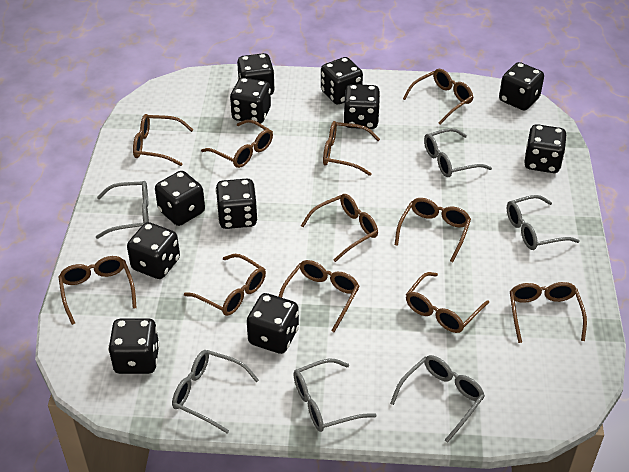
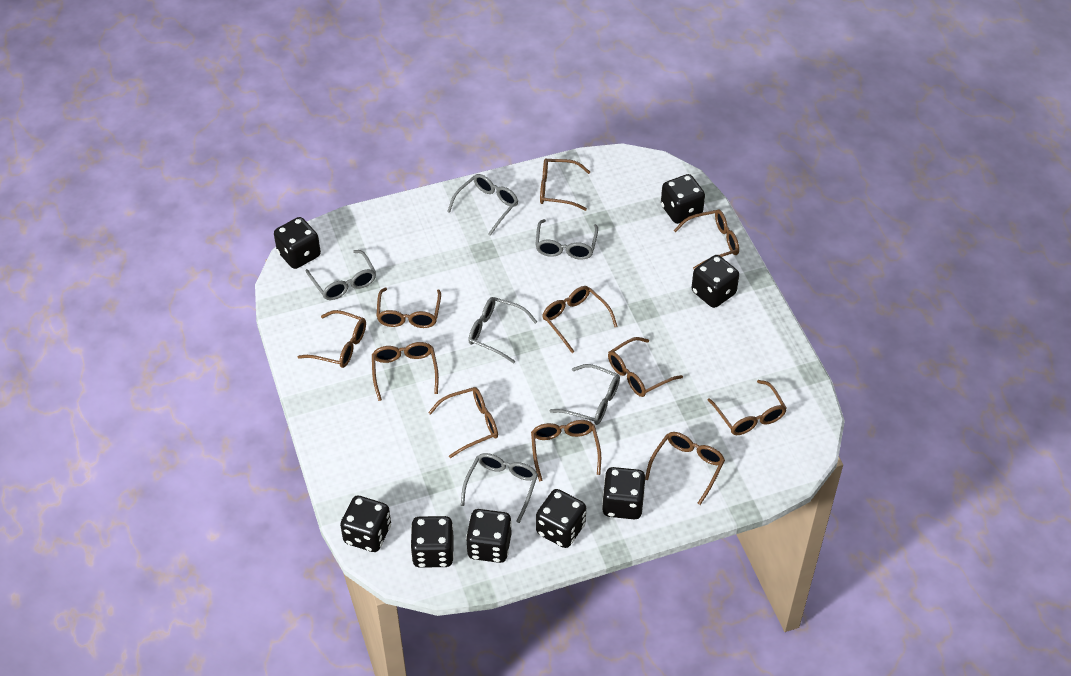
black dice: [108,318,160,374] [127,222,180,279] [155,171,205,226] [216,179,258,229] [230,77,271,124] [237,53,275,95] [247,293,299,354] [321,57,363,104] [344,84,380,129] [499,62,544,110] [524,124,567,173] = 11 -> [274,217,321,269] [340,496,391,552] [410,516,454,568] [466,509,512,563] [536,489,586,548] [602,467,645,520] [661,174,705,224] [691,255,739,308] = 8

